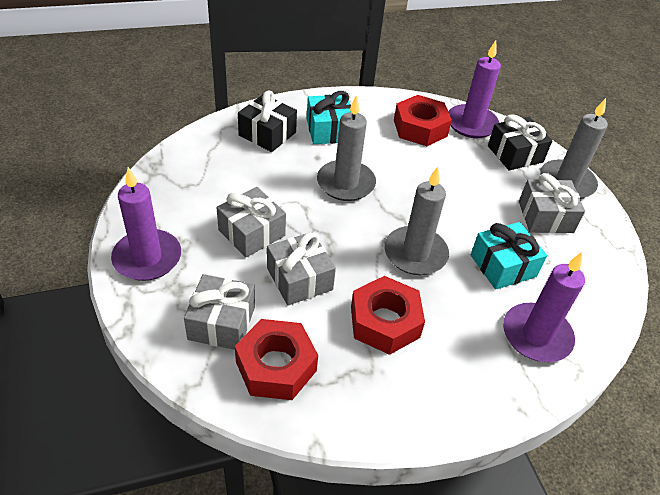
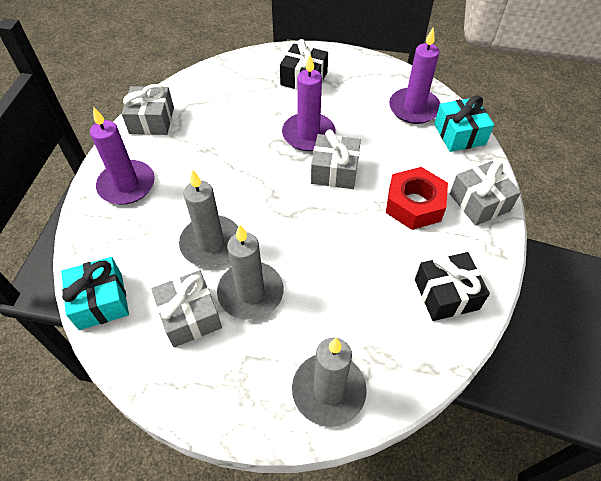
red nut: [235,319,318,400] [351,276,425,355] [394,95,452,146] = 3 -> [386,167,448,230] = 1

